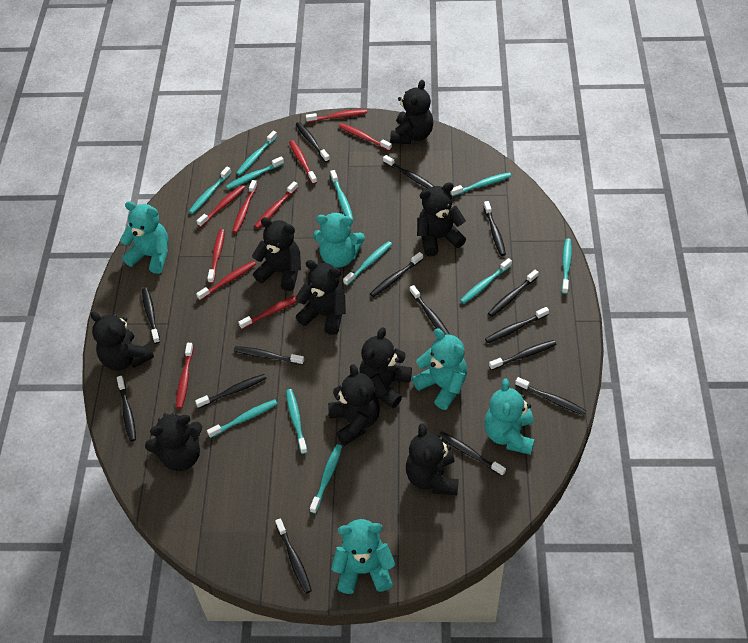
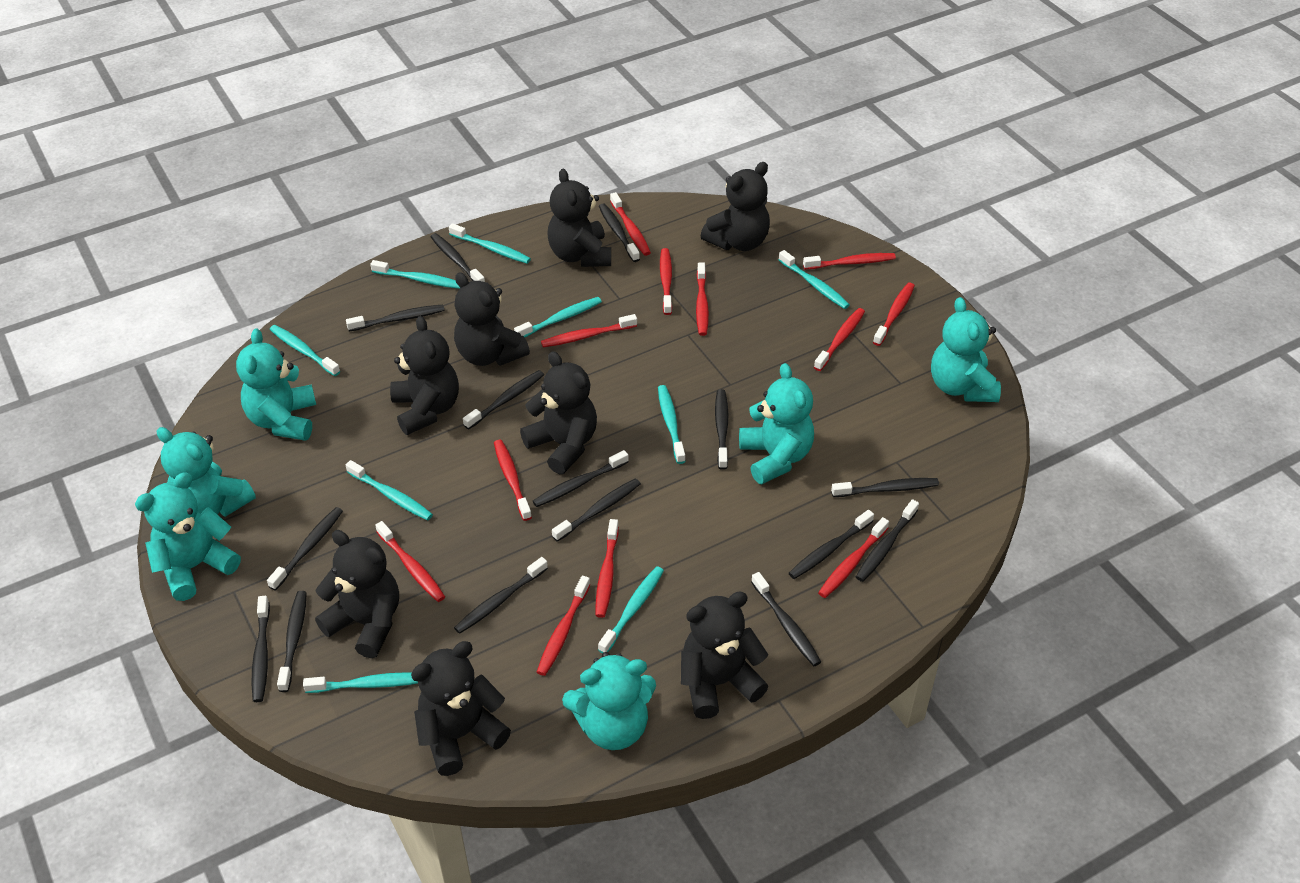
black teddy bear: [91,312,154,371] [145,413,202,471] [252,217,301,291] [295,260,346,335] [328,364,380,446] [359,327,412,408] [390,80,434,144] [406,423,459,495] [417,182,466,257] = 9 -> [315,530,399,658] [390,316,459,435] [411,641,511,776] [454,272,530,366] [520,351,597,474] [547,169,611,267] [681,592,768,719] [701,162,770,251] = 8
red toothbrush: [176,343,194,409] [196,261,256,301] [197,185,245,227] [207,229,225,284] [232,180,257,233] [239,295,297,329] [255,181,298,229] [289,140,317,184] [306,109,367,123] [338,123,392,151] = 10 -> [375,521,445,602] [494,440,532,521] [537,576,590,676] [541,314,637,347] [595,519,619,618] [610,192,651,256] [660,248,672,315] [696,262,709,336] [803,253,896,270] [814,308,865,371] [818,517,889,598] [873,282,915,346] = 12
turquoise teddy bear: [120,201,168,274] [313,212,365,268] [331,519,396,594] [412,328,467,410] [484,379,535,455] = 5 -> [135,472,241,601] [157,427,256,517] [236,329,316,441] [562,652,656,750] [739,363,814,484] [931,297,1001,402] = 6
turquoise toothbrush: [189,167,231,214] [207,399,278,438] [226,157,284,190] [236,131,277,176] [286,389,307,454] [310,444,342,514] [330,170,353,219] [343,241,392,286] [451,172,511,196] [460,258,512,304] [562,238,572,294] = 11 -> [270,325,340,376] [303,672,418,693] [346,460,433,521] [370,260,460,289] [449,223,531,264] [514,297,602,338] [598,566,664,654] [658,385,686,464] [779,250,850,309] = 9

